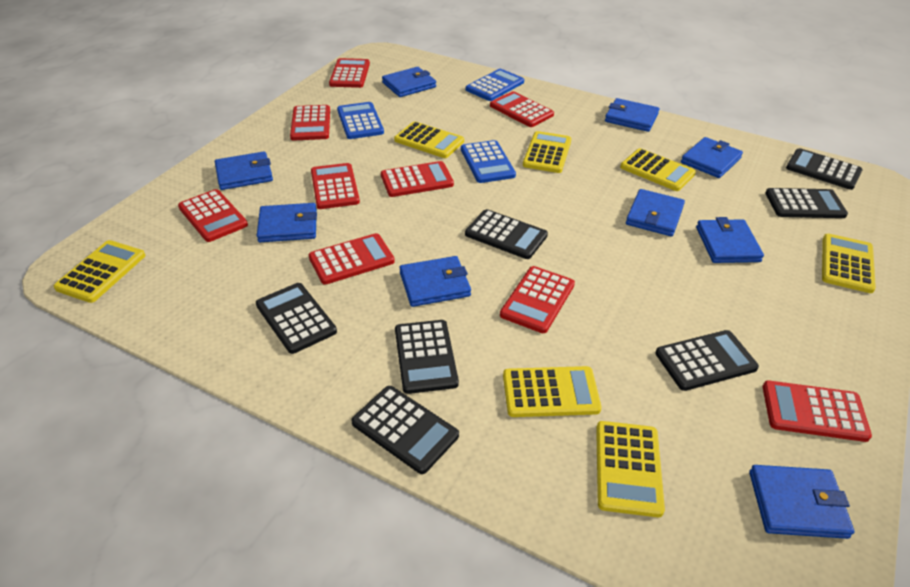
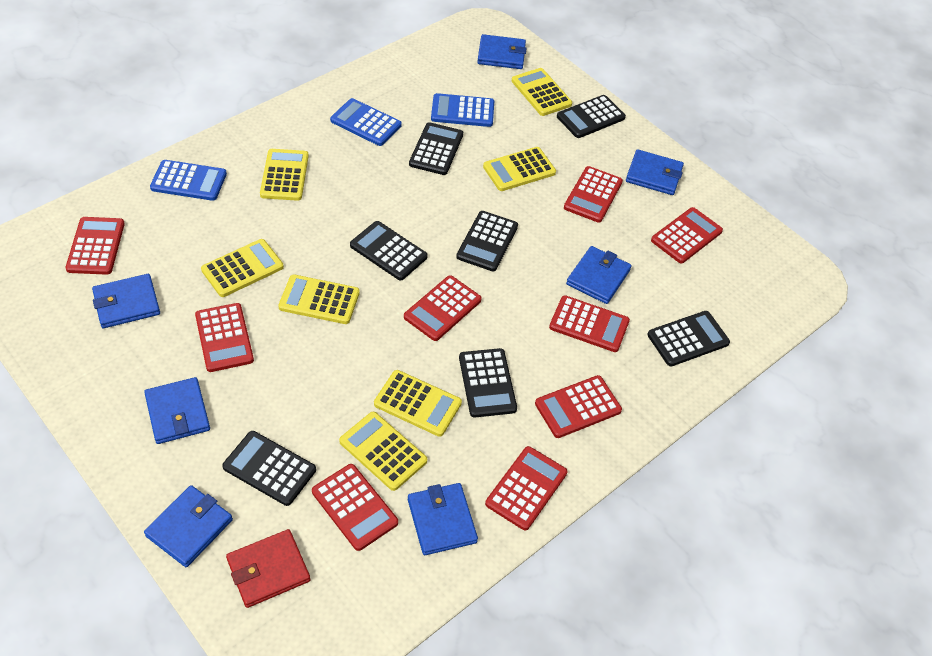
blue wallet: [215,152,273,190] [257,203,317,242] [382,67,436,97] [399,256,471,307] [605,98,659,132] [626,189,685,236] [681,137,743,178] [696,217,764,263] [749,465,855,539] = 9 -> [92,274,160,328] [144,377,210,444] [144,485,233,567] [408,483,478,555] [477,34,527,69] [566,246,631,304] [626,149,684,195] = 7
red wallet: none = 0 -> [226,529,310,608] = 1

